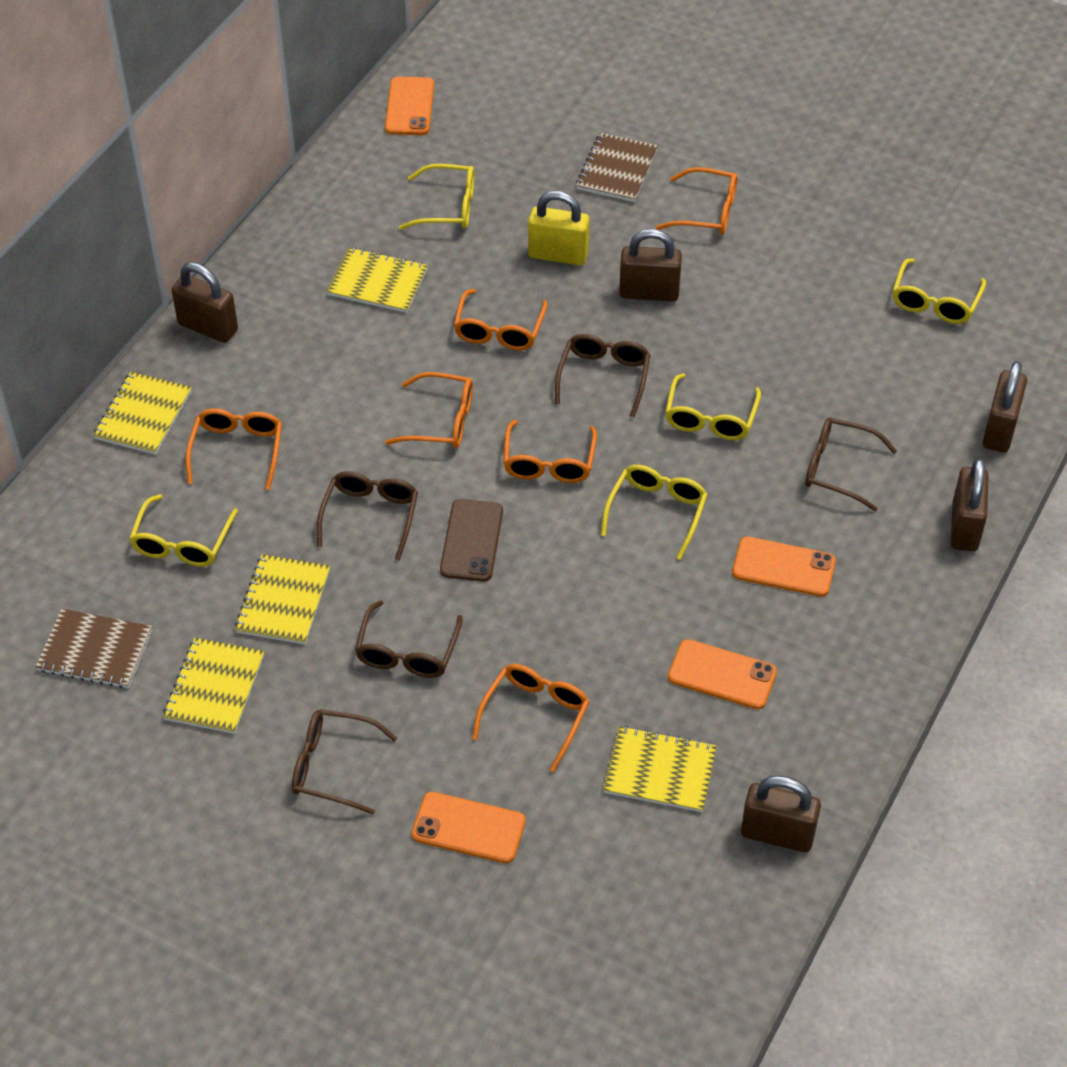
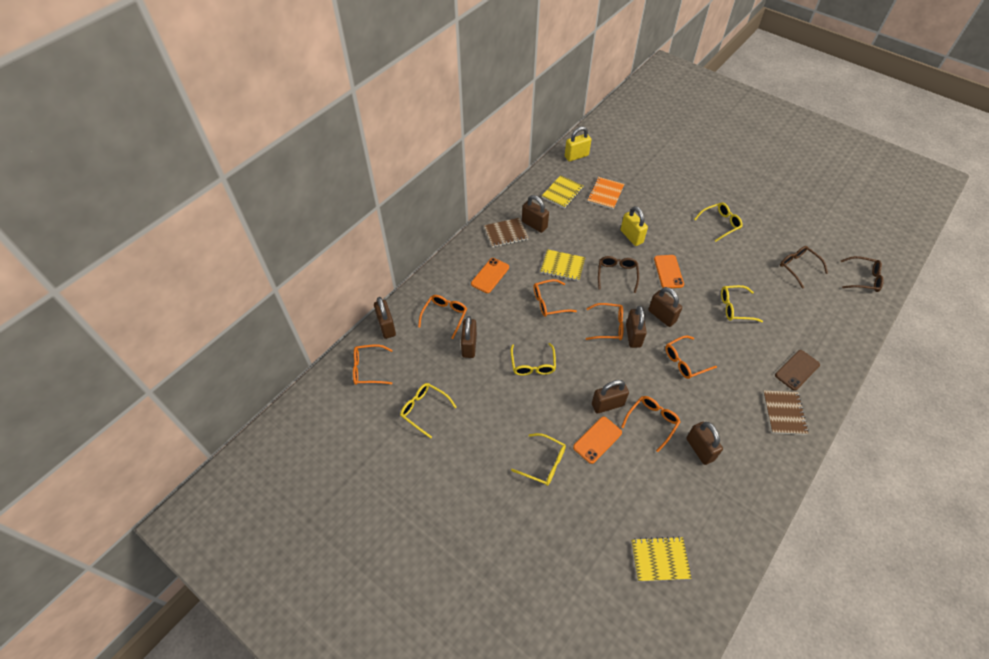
brown glasses: [292,709,397,815] [317,471,418,561] [355,600,463,678] [555,334,651,417] [805,417,897,511] = 5 -> [598,256,639,293] [780,246,828,289] [841,256,884,292] = 3
brown padlock: [172,262,238,343] [619,229,682,302] [741,776,821,852] [951,458,989,551] [983,361,1027,453] = 5 -> [374,297,396,339] [461,316,477,358] [522,195,549,233] [592,380,629,414] [626,306,647,348] [648,287,682,327] [686,422,723,465] = 7
orange notebook: none = 0 -> [587,177,624,209] = 1
orange phone: [385,77,434,135] [411,792,526,863] [668,639,777,709] [732,536,836,597] = 4 -> [471,258,509,293] [573,417,622,464] [654,255,684,288] = 3
yellow notebook: [93,372,192,455] [163,637,264,734] [235,554,330,644] [327,247,428,313] [603,726,717,812] = 5 -> [540,249,585,281] [542,175,583,208] [631,536,692,581] = 3
yellow padlock: [528,191,590,265] = 1 -> [565,126,591,162] [621,206,648,246] = 2

